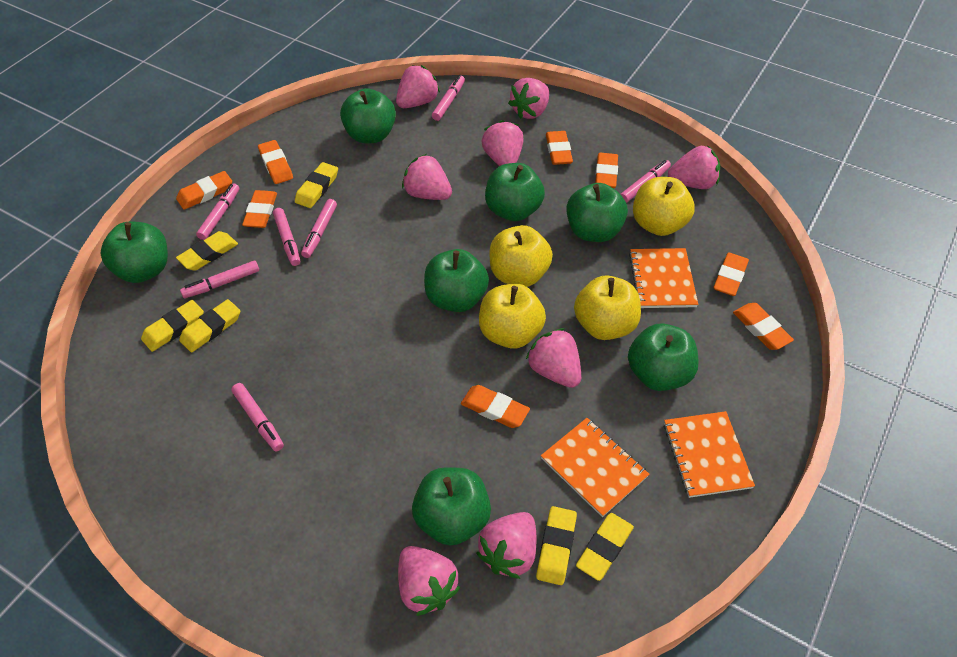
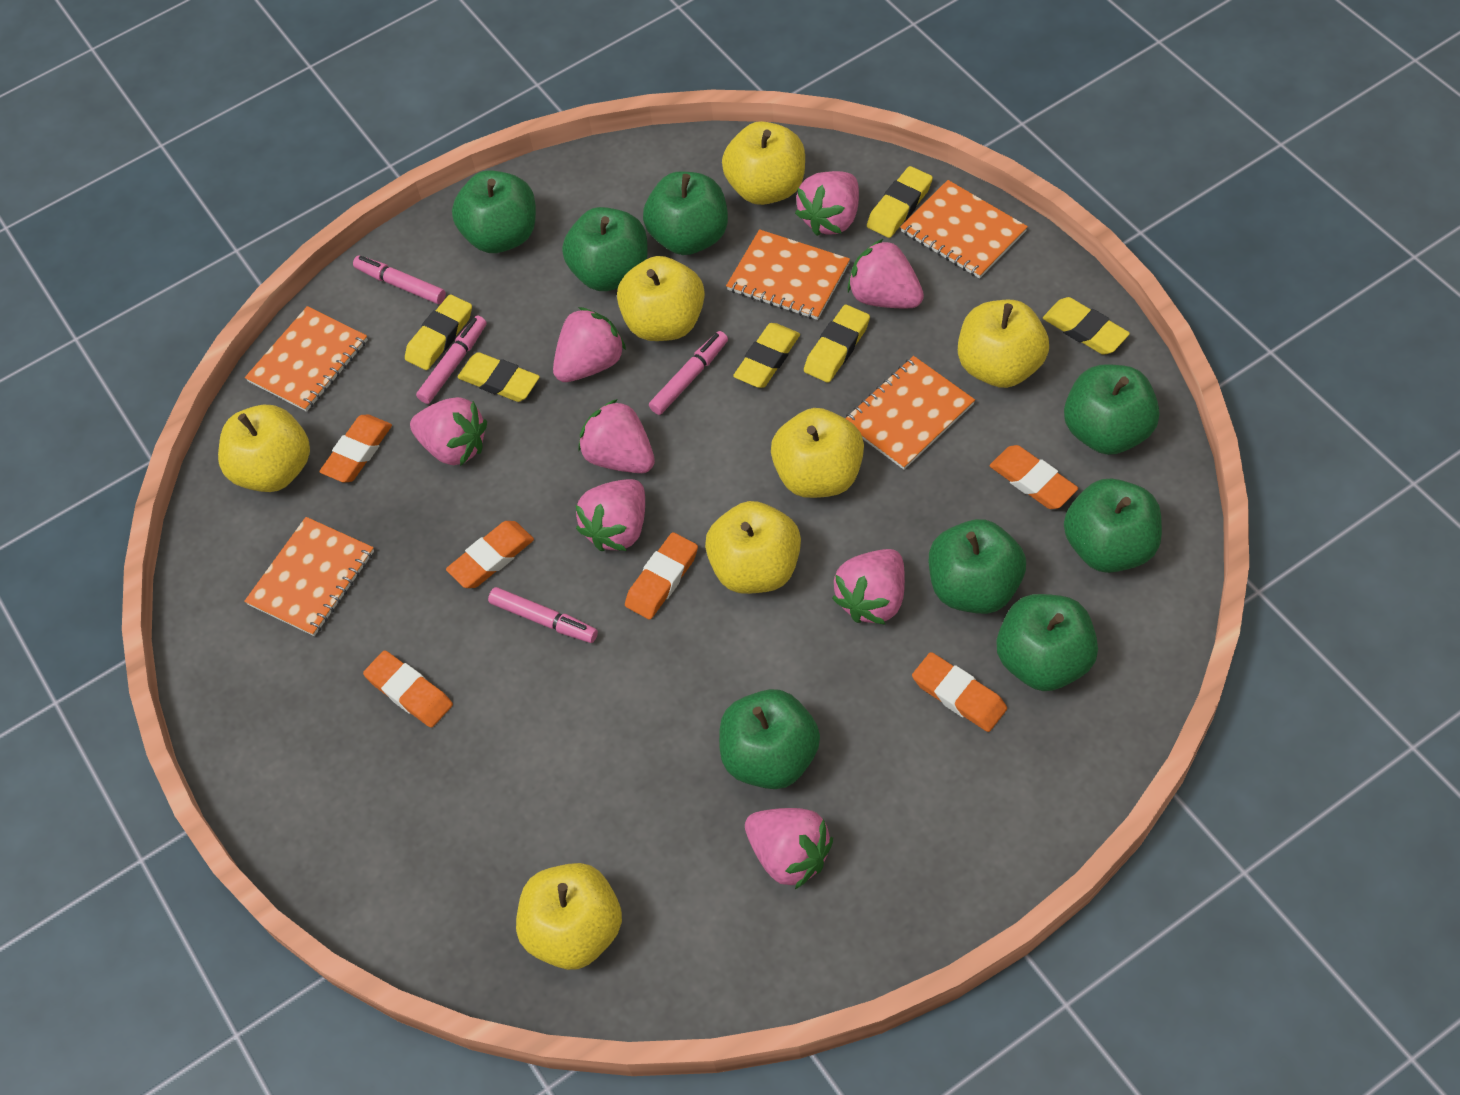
green apple: [101,222,168,283] [340,88,396,144] [412,467,491,546] [424,249,489,312] [485,163,545,221] [566,183,628,242] [628,323,699,391] = 7 -> [452,170,536,253] [562,207,648,291] [643,171,728,255] [719,689,820,789] [929,519,1026,614] [996,594,1098,691] [1064,364,1160,455] [1064,478,1162,573] = 8
orange eraser: [176,171,232,210] [242,190,277,228] [258,140,293,184] [461,385,530,428] [546,131,573,165] [595,153,618,188] [713,253,749,296] [733,303,794,350] = 8 -> [319,415,392,483] [363,650,453,728] [446,521,534,588] [625,532,698,620] [912,652,1007,732] [990,445,1078,509] = 6
orange notebook: [541,418,649,517] [629,248,698,308] [664,411,755,498] = 3 -> [244,517,374,636] [245,306,368,412] [726,229,850,320] [845,356,975,470] [900,180,1028,279] = 5
pink marker: [180,261,259,298] [196,183,239,240] [231,383,284,452] [273,208,300,266] [301,199,337,258] [432,75,465,121] [621,160,671,203] = 7 -> [353,255,446,304] [416,316,487,404] [488,587,598,643] [649,331,728,415] = 4
yellow apple: [479,284,546,349] [490,225,553,287] [574,275,641,340] [633,177,695,236] = 4 -> [218,405,310,492] [516,863,622,970] [617,256,705,341] [705,501,801,594] [722,121,805,205] [771,408,864,498] [958,300,1049,388] = 7

